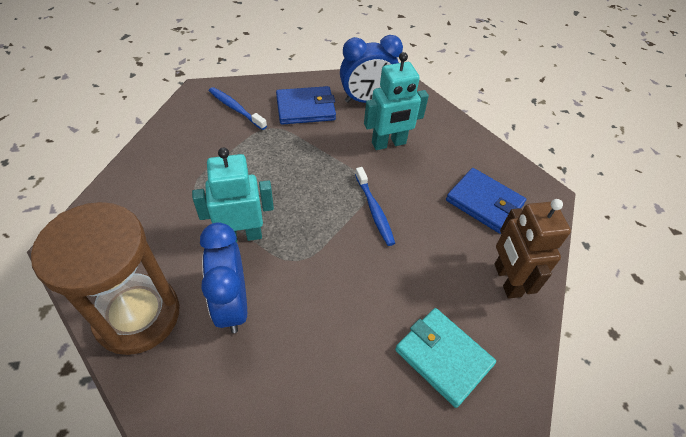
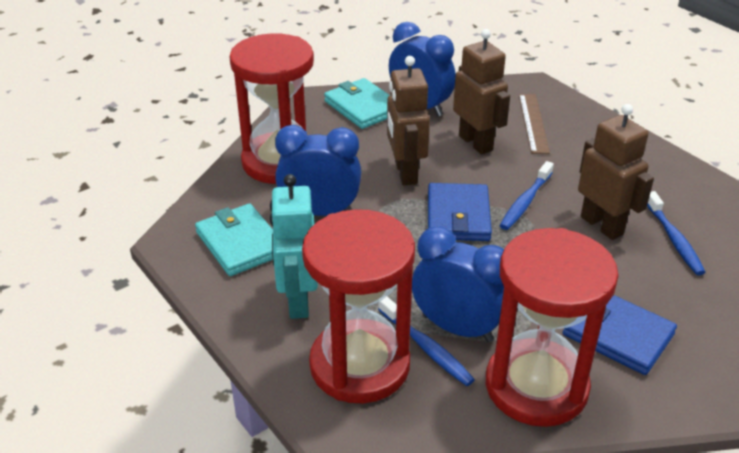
blue clock: [200,222,247,333] [340,35,403,103] = 2 -> [275,125,361,216] [389,22,456,116] [412,227,504,342] = 3
blue toothbrush: [209,87,267,130] [355,167,395,246] = 2 -> [378,297,475,386] [500,161,554,230] [647,191,706,275] = 3
brown hourglass: [31,202,180,355] = 1 -> none = 0
brown robot: [495,199,571,299] = 1 -> [387,56,430,185] [453,29,510,155] [578,104,654,240] = 3
brown ruler: none = 0 -> [519,94,550,154] = 1
red hourglass: none = 0 -> [229,33,314,184] [302,209,415,403] [486,228,618,427] = 3
turquoise robot: [192,148,274,242] [364,52,429,150] = 2 -> [270,174,318,319] = 1
turquoise wallet: [395,308,496,408] = 1 -> [195,203,273,276] [324,78,390,129] = 2

